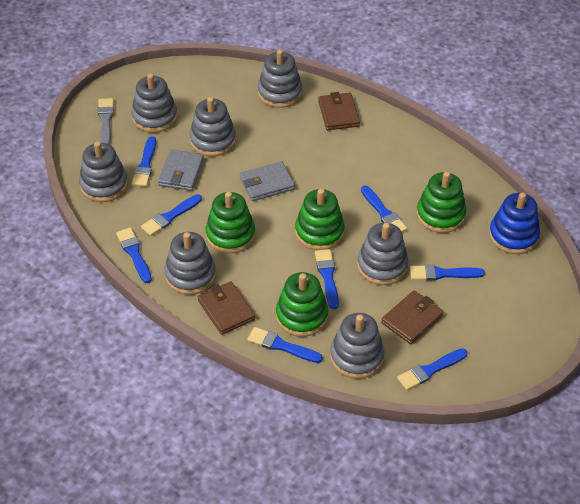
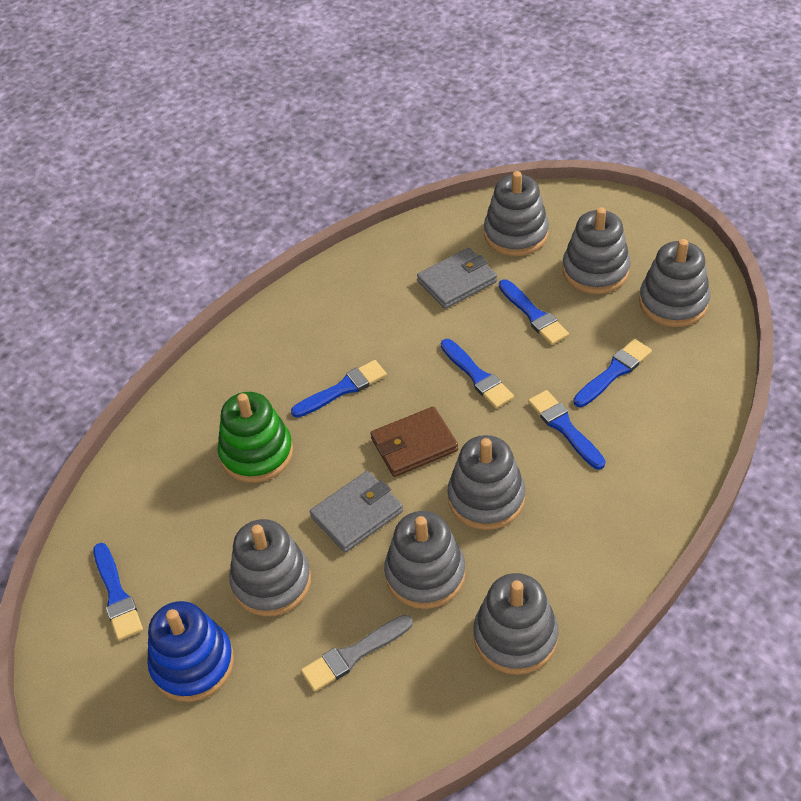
blue brush: [116,227,152,283] [132,136,156,187] [141,194,202,236] [248,327,323,363] [315,249,339,309] [361,185,407,232] [397,348,468,390] [410,264,485,281] = 8 -> [93,543,143,640] [291,360,387,418] [441,339,514,409] [499,279,569,345] [528,390,605,470] [573,339,652,407] = 6
brown wallet: [198,281,256,335] [318,92,360,130] [381,290,444,344] = 3 -> [371,406,458,477] = 1
green stacking toy: [205,192,255,253] [276,272,329,337] [295,189,345,250] [417,172,466,233] = 4 -> [218,392,293,483] = 1

